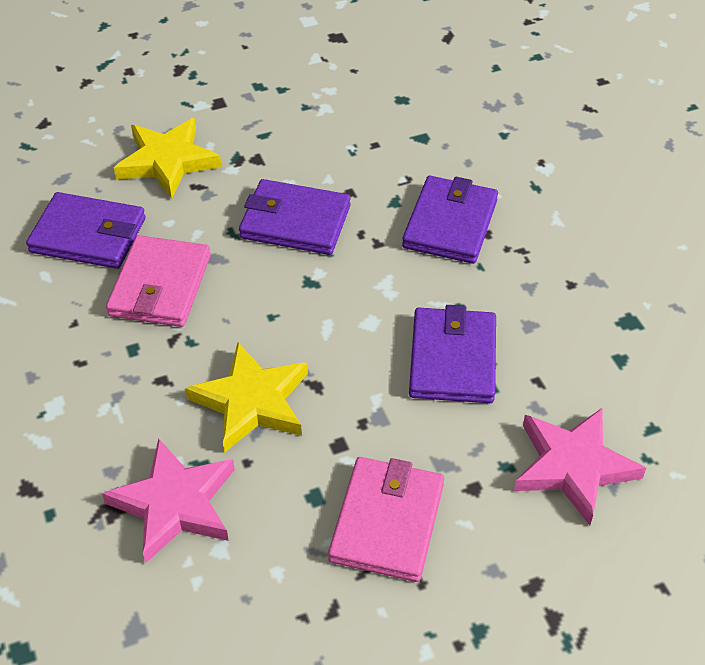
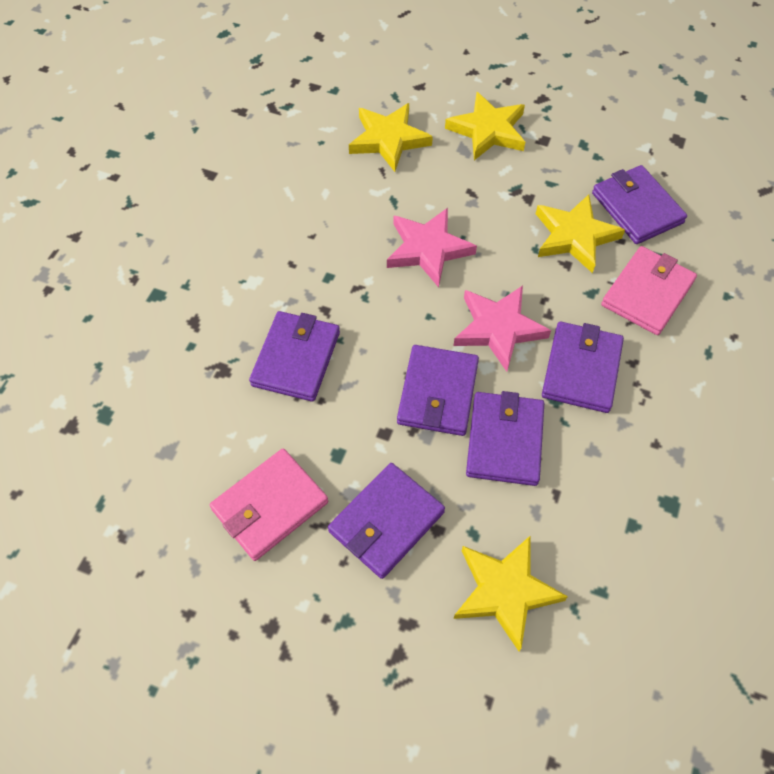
purple wallet: [26,192,146,269] [239,179,351,255] [402,176,498,264] [409,305,496,403] = 4 -> [249,311,340,402] [328,463,445,579] [397,345,479,436] [466,391,544,486] [542,322,624,413] [592,165,687,244] = 6
yellow star: [114,118,221,199] [185,342,308,453] = 2 -> [349,103,433,172] [445,92,525,160] [454,536,568,651] [536,194,625,273] = 4

